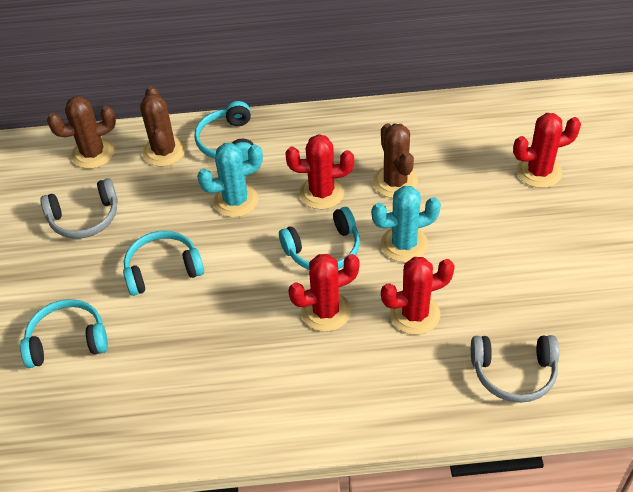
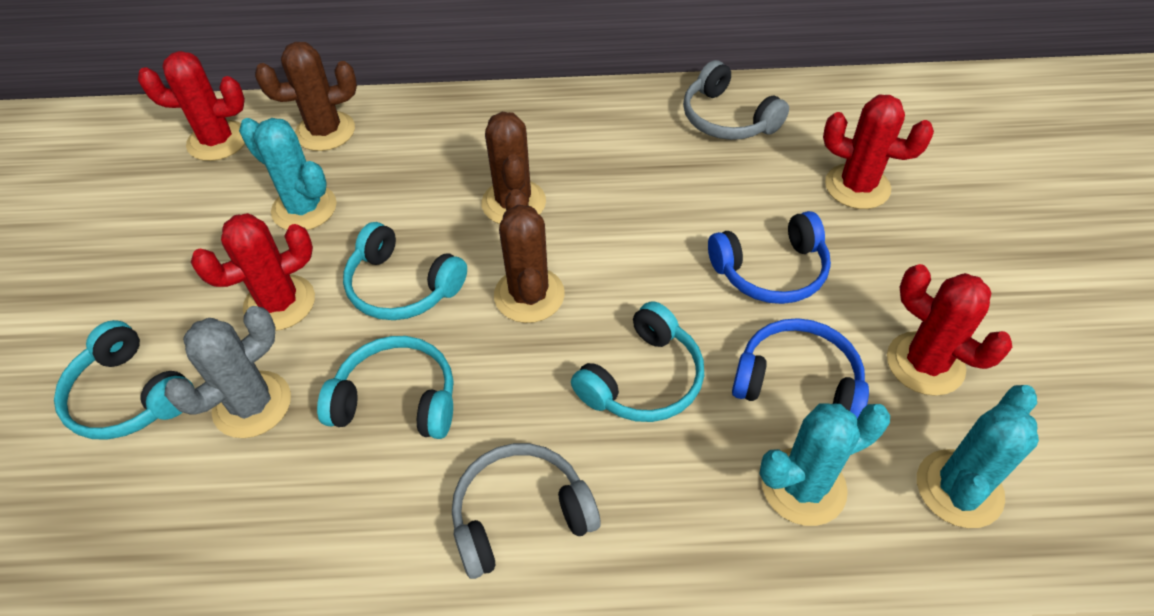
blue headphones: none = 0 -> [708,211,831,304] [732,318,869,418] = 2
grey cactus: none = 0 -> [164,306,291,438] = 1
turquoise cactus: [197,143,263,217] [371,186,441,262] = 2 -> [239,118,337,230] [760,403,890,526] [917,385,1039,528] = 3

